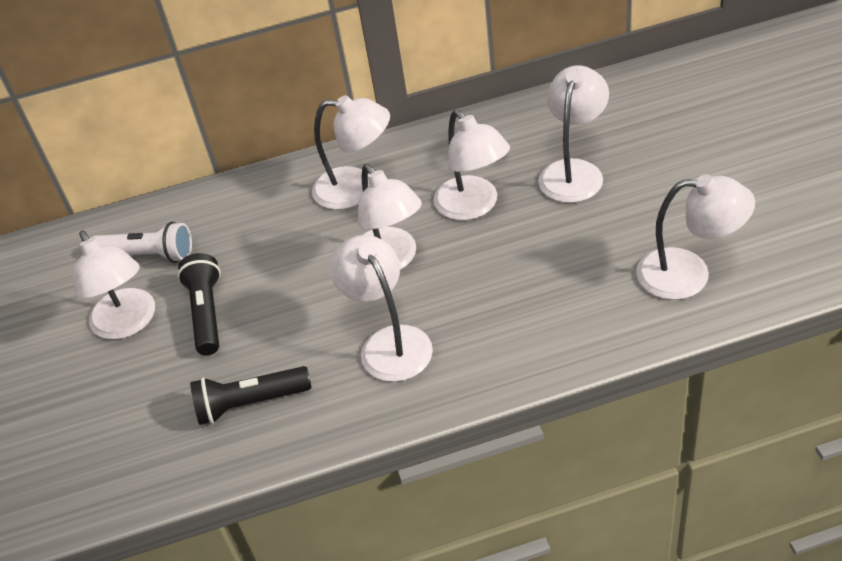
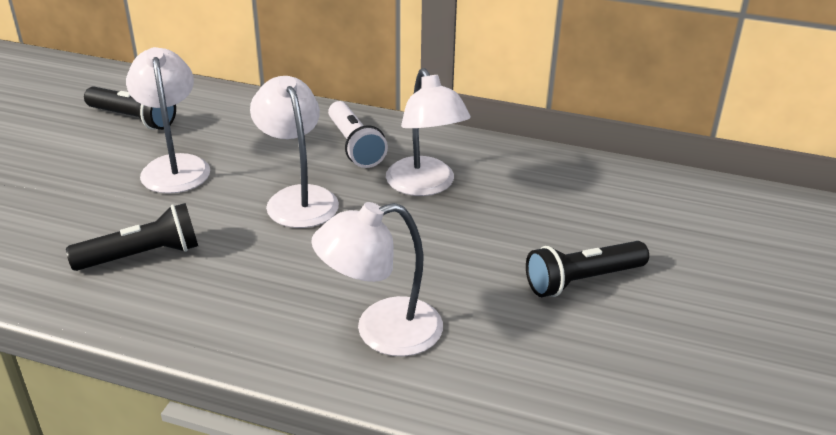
black flashlight: [177,253,221,355] [190,366,312,425] = 2 -> [66,203,198,271] [84,86,176,130] [526,241,649,297] = 3
white lamp: [73,231,155,340] [312,95,390,210] [330,235,433,382] [358,164,422,270] [434,110,510,220] [538,66,609,203] [636,174,755,300] = 7 -> [126,47,210,194] [250,76,339,228] [311,202,443,356] [386,68,471,196] = 4

